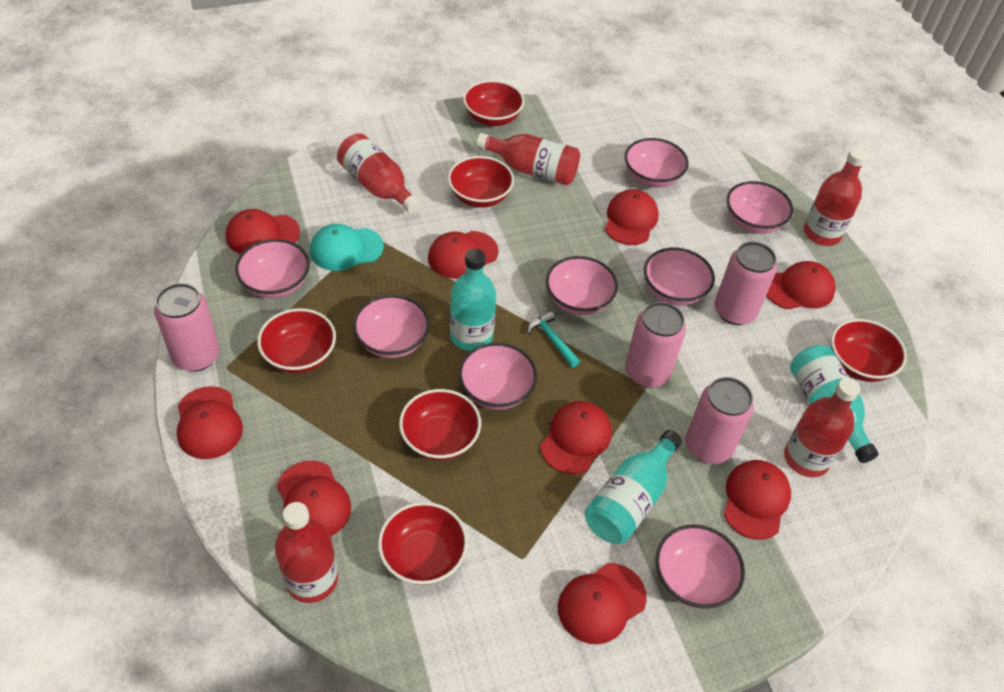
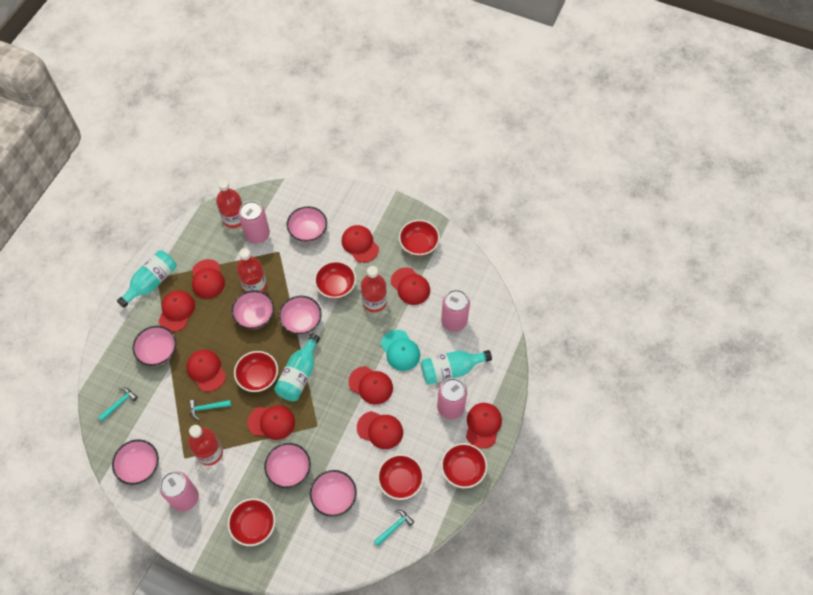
pink bowl: [235,239,310,298] [353,295,430,358] [459,343,537,410] [546,256,618,315] [625,138,689,188] [644,248,715,306] [655,525,745,609] [727,181,793,234] = 8 -> [112,440,159,485] [132,326,176,366] [231,290,274,329] [264,443,311,488] [279,296,322,335] [287,206,327,242] [310,470,357,517] = 7
red bottle: [275,502,338,603] [337,133,421,214] [476,133,580,185] [784,378,861,477] [804,148,867,246] = 5 -> [188,425,223,466] [216,179,242,228] [237,248,267,292] [361,266,387,312] = 4
turquoise hammer: [527,311,580,368] = 1 -> [98,388,138,422] [189,400,231,420] [374,510,414,546] = 3

